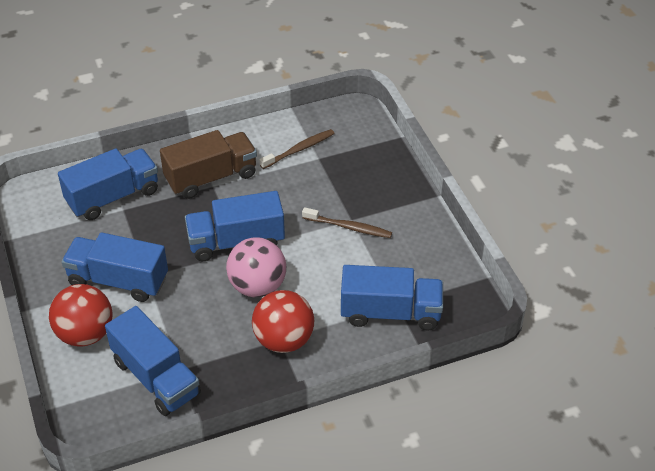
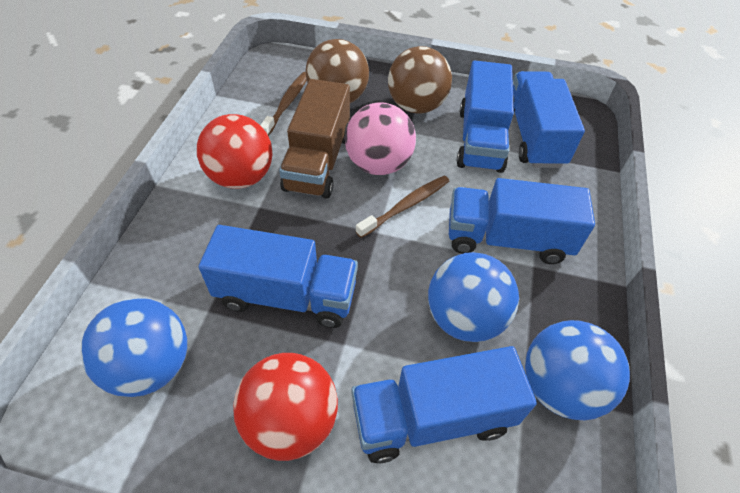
blue ball: none = 0 -> [80,298,187,397] [428,252,519,342] [525,320,630,420] = 3
brown ball: none = 0 -> [305,39,369,103] [388,46,452,113] = 2

